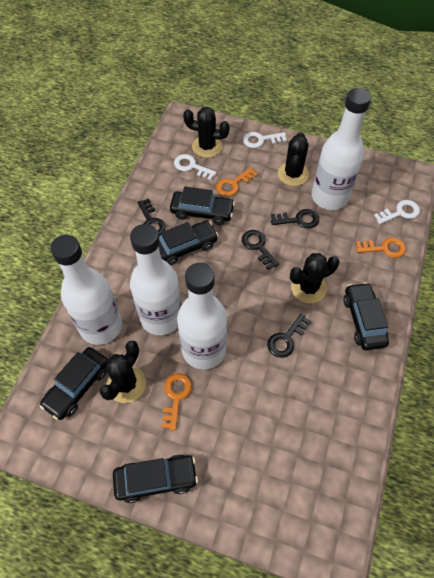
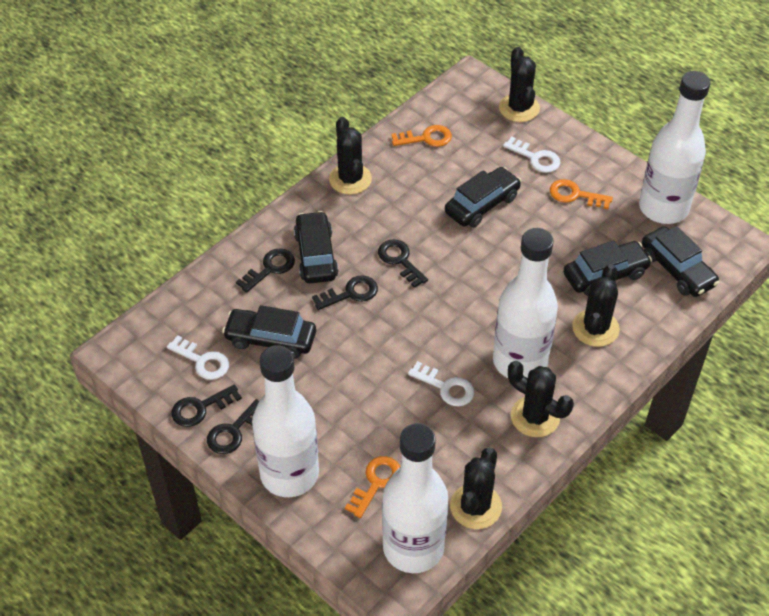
black cactus: [100,341,146,403] [183,107,230,158] [278,132,309,186] [290,253,340,303] = 4 -> [329,117,372,195] [450,447,502,529] [499,47,540,122] [508,361,574,437] [572,264,620,347] = 5
black key: [137,198,166,236] [242,230,279,270] [267,314,312,358] [271,209,319,229] = 4 -> [171,384,242,427] [207,399,259,454] [236,248,295,293] [312,275,378,310] [378,239,428,288] = 5

